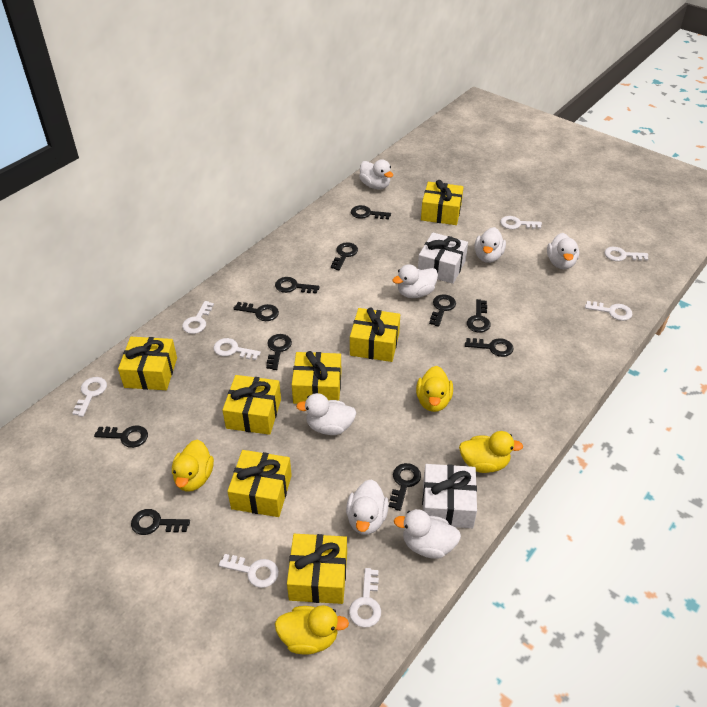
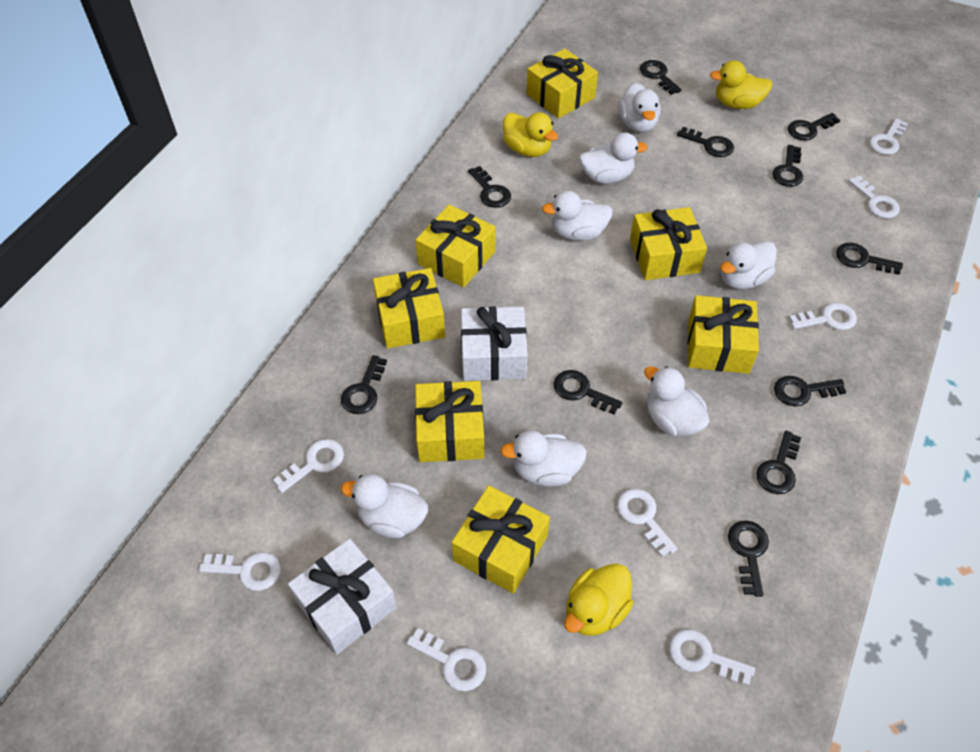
yellow duck: [172,440,214,492] [275,605,349,654] [416,366,453,412] [459,431,523,473] = 4 -> [503,112,558,157] [564,563,634,636] [710,60,772,109] = 3

